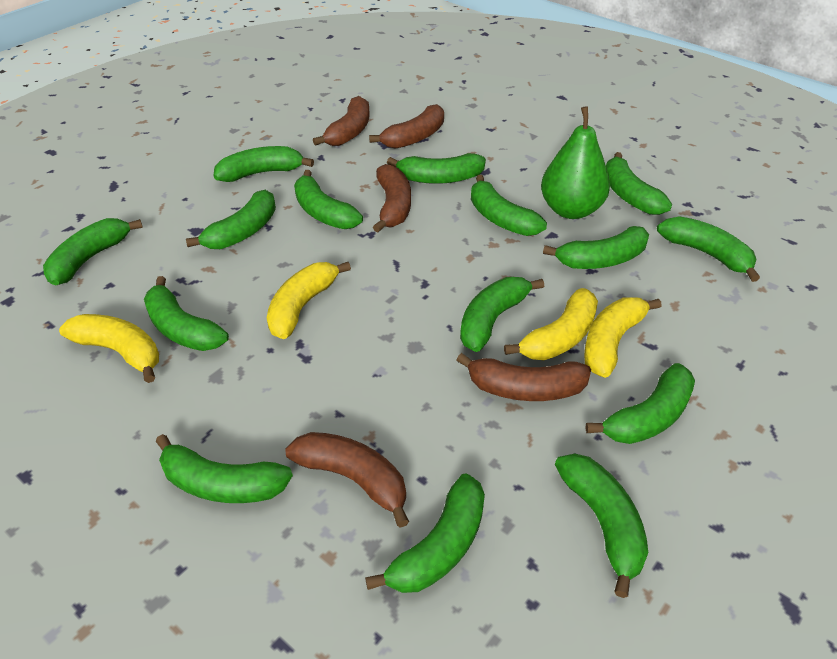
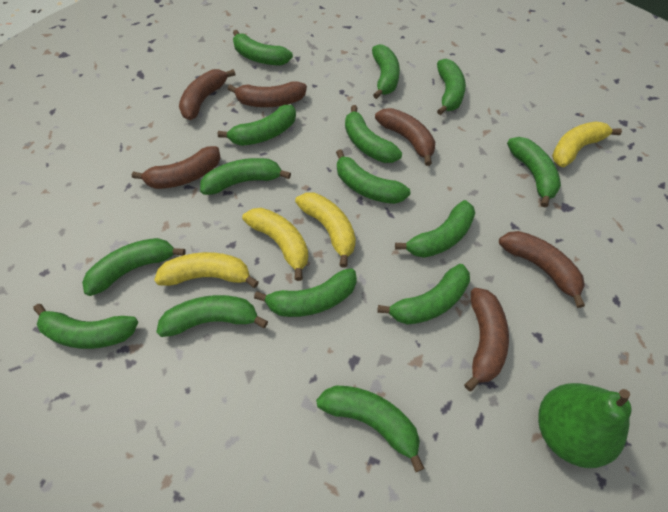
brown banana: [285,432,409,528] [313,96,370,146] [369,104,444,149] [373,164,411,232] [457,353,591,401] = 5 -> [132,146,221,189] [179,69,235,120] [228,81,307,107] [375,108,435,166] [464,288,509,392] [499,231,585,308] = 6

